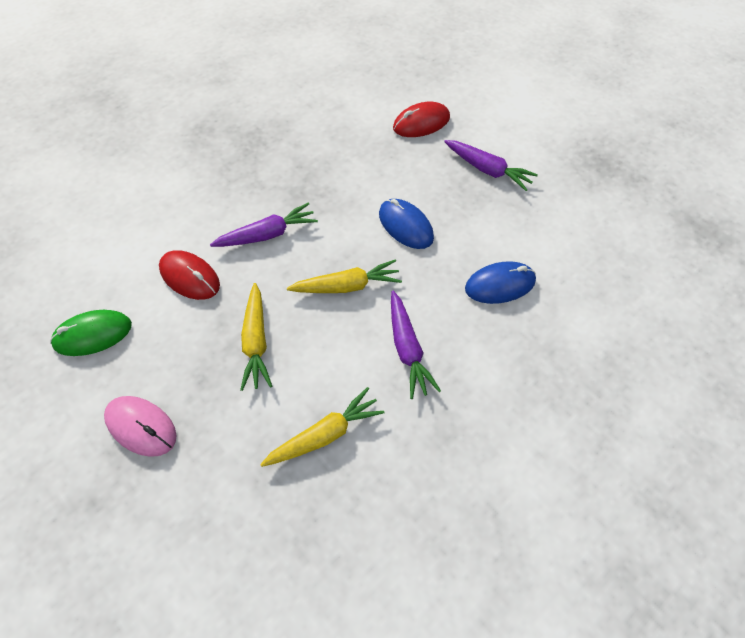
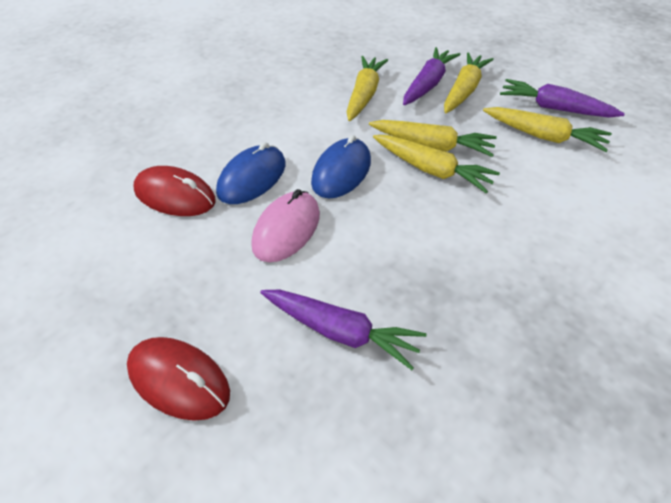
green mouse: [50,310,132,356] = 1 -> none = 0
yellow carrot: [240,283,272,391] [260,387,384,467] [287,259,402,293] = 3 -> [347,56,388,121] [369,120,497,157] [373,135,500,193] [444,52,494,113] [483,107,612,152] = 5

